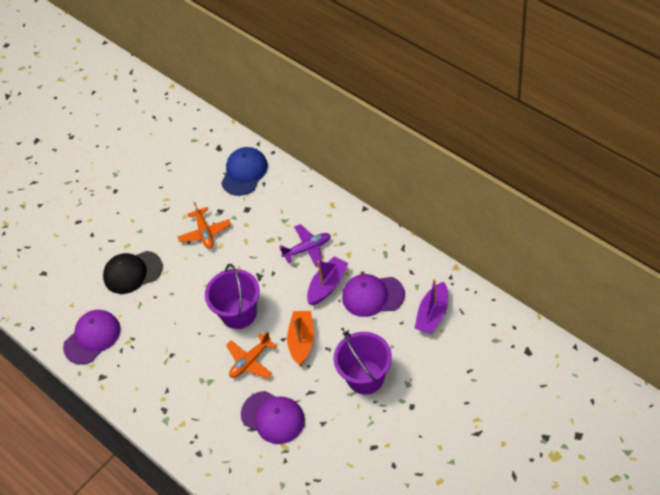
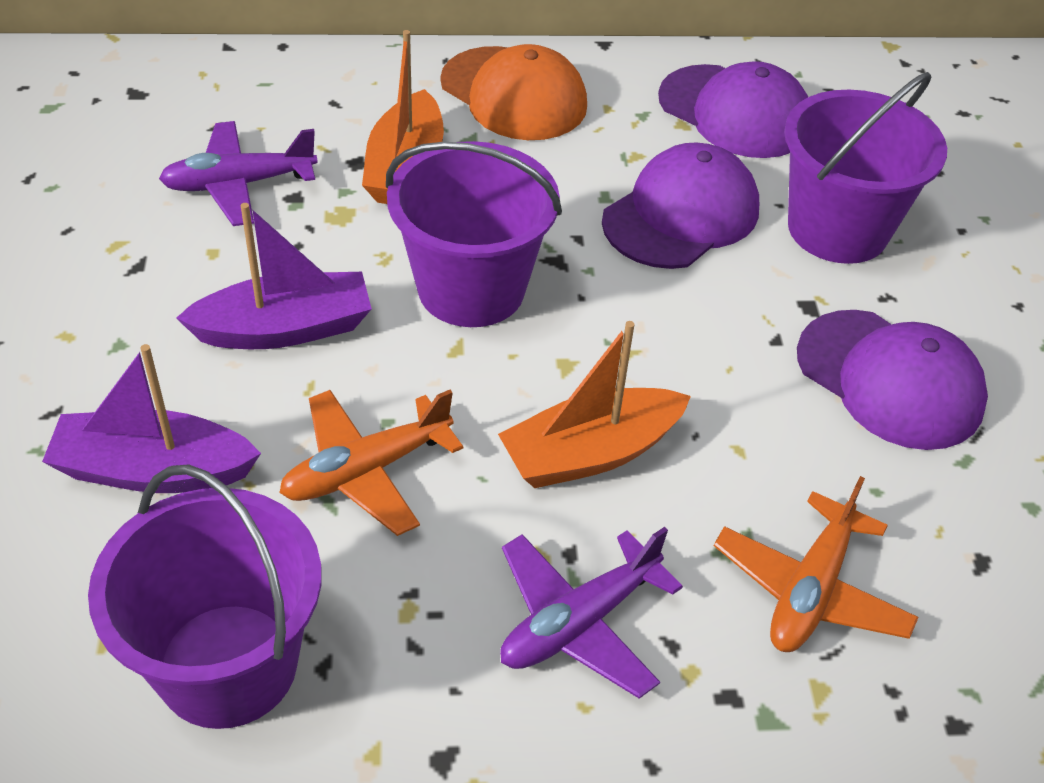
black cap: [103,251,163,294] = 1 -> none = 0
blue cap: [221,147,268,196] = 1 -> none = 0
orange boat: [287,311,314,365] = 1 -> [362,30,444,204] [498,321,691,488] = 2
orange cap: none = 0 -> [440,44,587,140] = 1
purple bucket: [205,264,260,329] [333,332,392,394] = 2 -> [88,464,322,729] [386,141,562,327] [784,72,947,264] = 3
purple plane: [279,224,331,267] = 1 -> [159,121,318,226] [500,527,683,699] = 2

